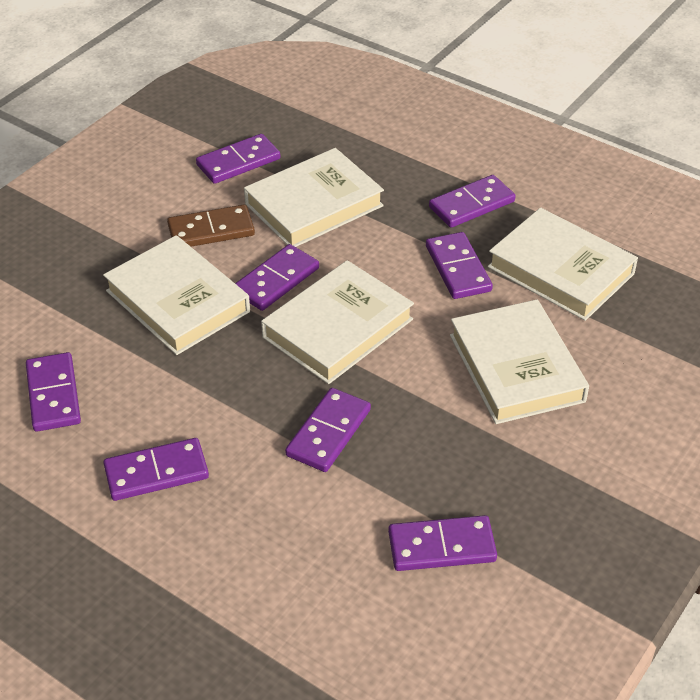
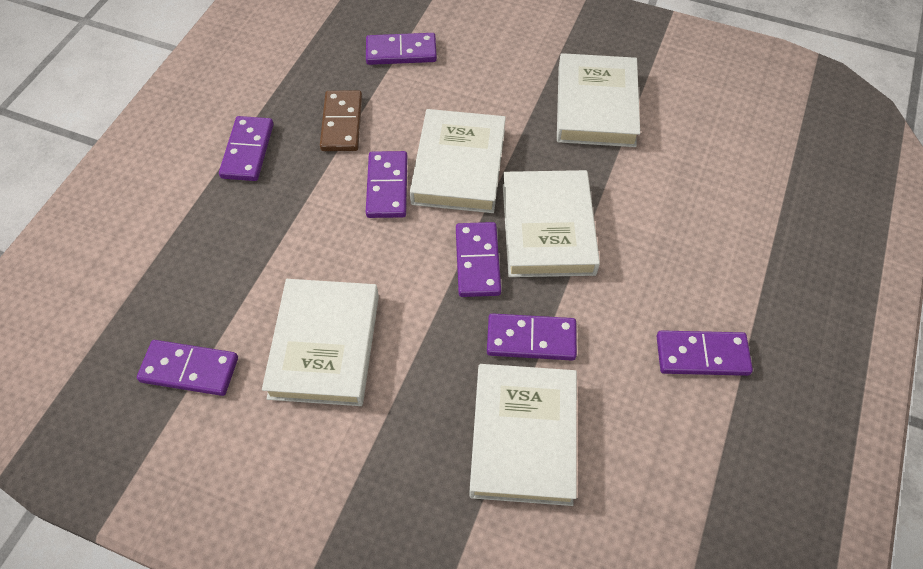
purple domino: [26,352,81,432] [103,438,209,501] [196,134,280,184] [235,244,319,311] [285,388,371,472] [388,515,497,571] [426,232,493,299] [429,175,515,228] = 8 -> [137,340,238,396] [219,116,273,181] [366,33,437,65] [366,151,408,218] [456,222,501,297] [487,313,577,361] [657,330,753,376] = 7

